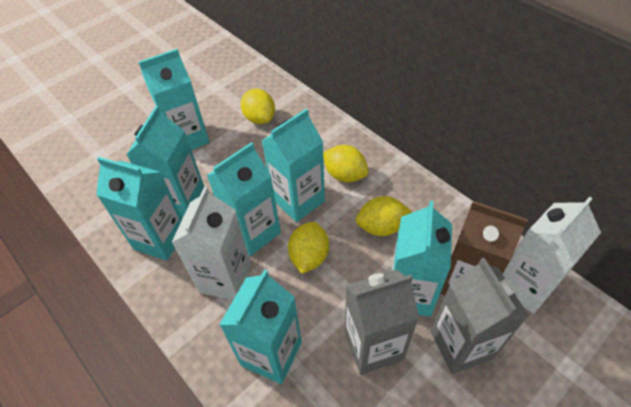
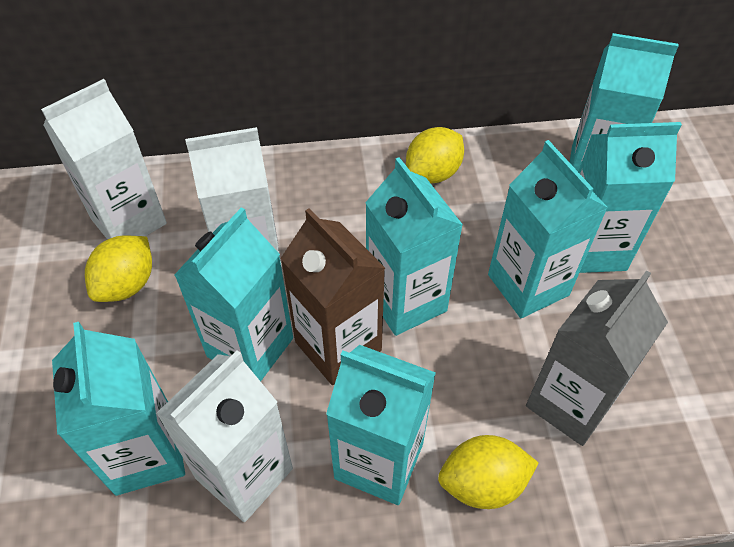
grey carton: [345,270,419,375] [431,258,529,374] = 2 -> [526,270,668,446] = 1
white carton: [171,186,251,300] [503,197,601,314] = 2 -> [41,79,167,240] [156,350,293,522] [185,127,283,274] = 3
yellow lemon: [241,89,275,124] [288,222,329,274] [323,145,369,182] [356,196,412,236] = 4 -> [85,235,152,302] [406,127,464,183] [438,435,539,509] = 3

